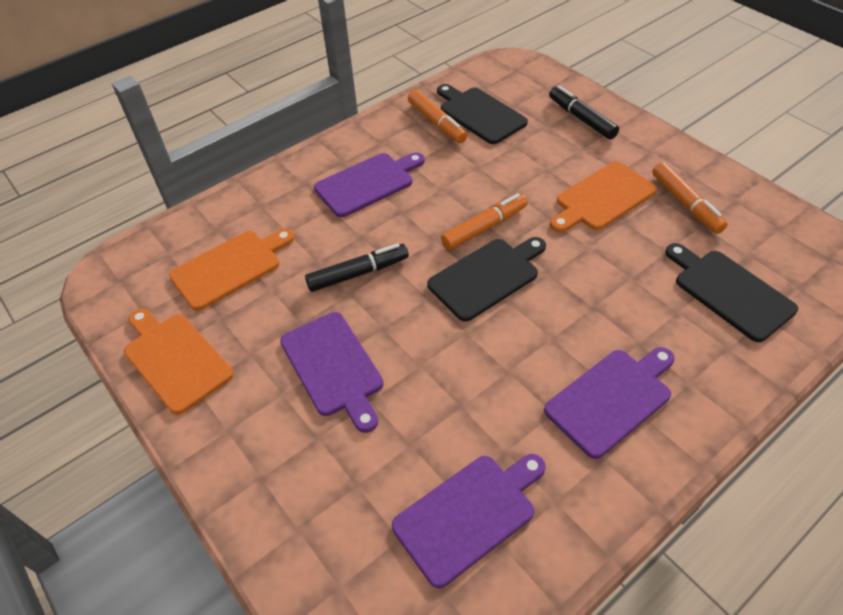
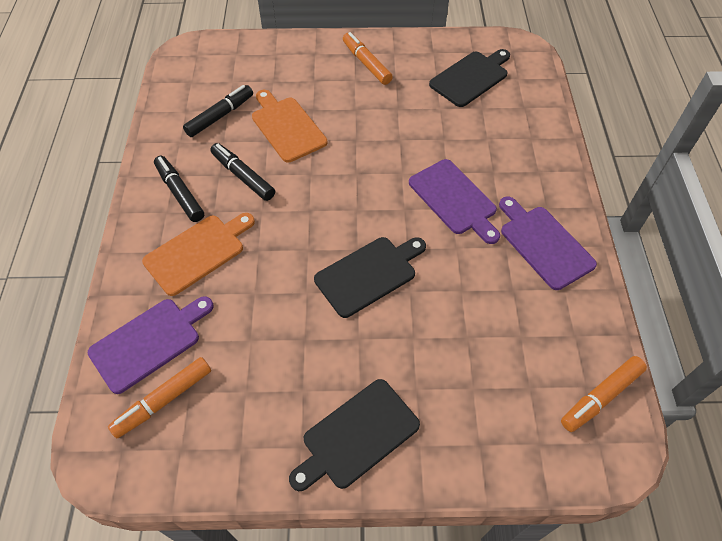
black marker: [305,243,409,292] [549,85,619,139] = 2 -> [154,156,204,222] [183,85,253,137] [210,143,275,201] = 3
orange cutting board: [124,308,234,415] [169,228,295,311] [550,161,657,232] = 3 -> [142,213,255,296] [252,90,327,162] = 2
purple cutting board: [280,312,383,433] [314,152,425,217] [392,454,546,588] [544,347,675,459] = 4 -> [88,296,214,394] [409,159,500,244] [499,197,597,290] = 3

